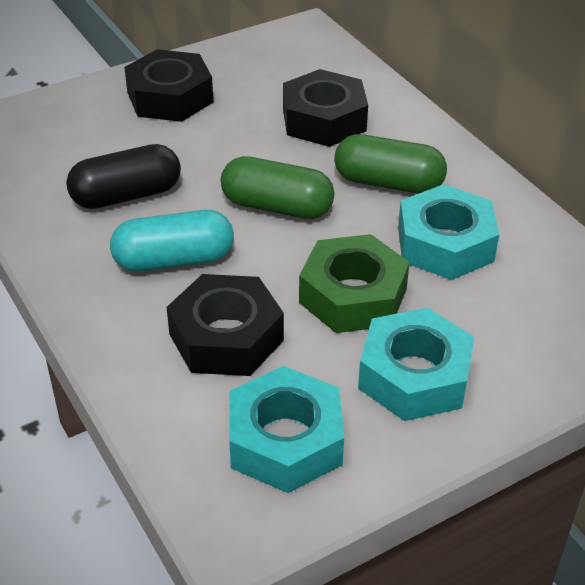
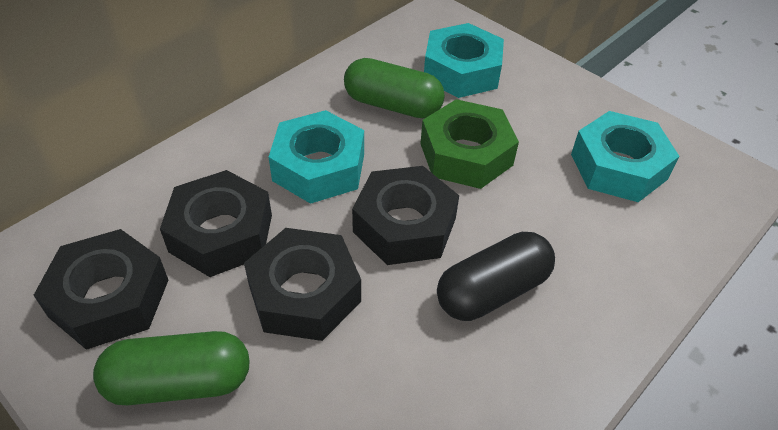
black nut: [124,49,213,122] [167,274,284,376] [283,69,368,147] = 3 -> [34,229,168,350] [160,170,272,277] [244,228,361,341] [352,166,459,265] = 4
turquoise capsule: [110,210,234,272] = 1 -> none = 0

